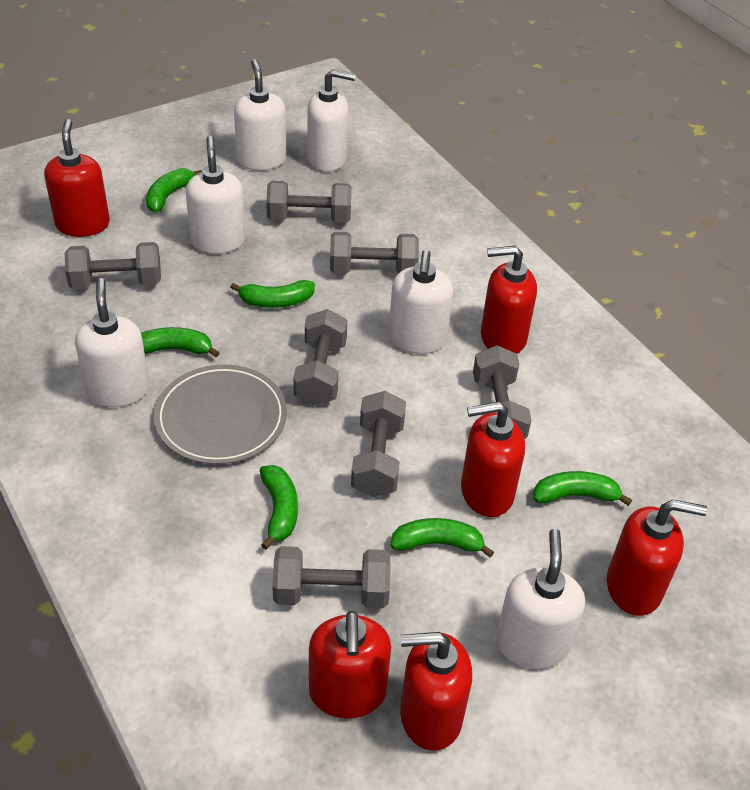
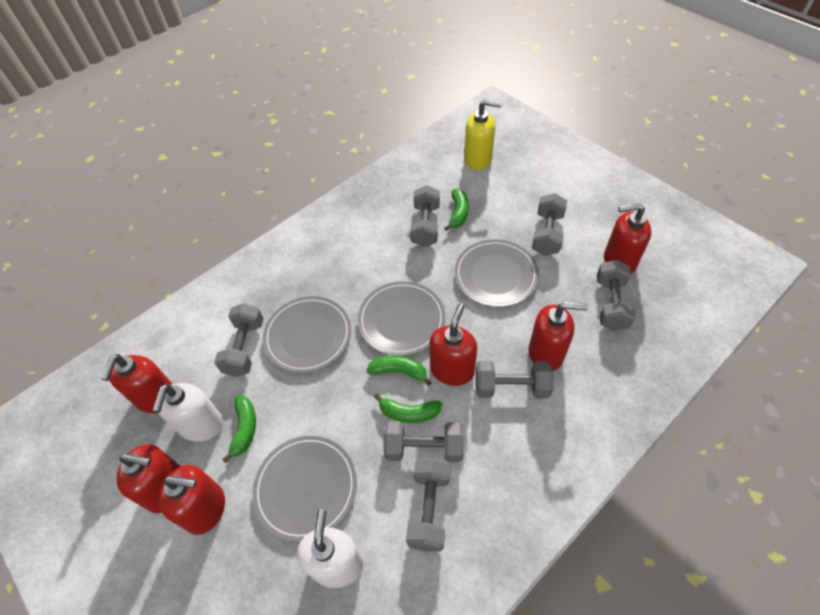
green banana: [141,327,219,357] [146,168,202,212] [230,280,315,308] [260,465,298,549] [390,518,494,558] [533,471,632,506] = 6 -> [222,396,256,463] [366,356,432,386] [374,393,442,423] [444,189,469,231] = 4
grey plate: [154,365,287,464] = 1 -> [252,436,357,542] [263,296,351,373] [358,281,445,356] [454,239,539,307] = 4
white soap dispenser: [75,278,149,407] [186,136,245,254] [234,59,287,170] [307,69,355,172] [389,250,453,354] [496,529,585,669] = 6 -> [153,383,223,442] [297,509,363,588] = 2
yellow soap dispenser: none = 0 -> [464,99,502,170] = 1

